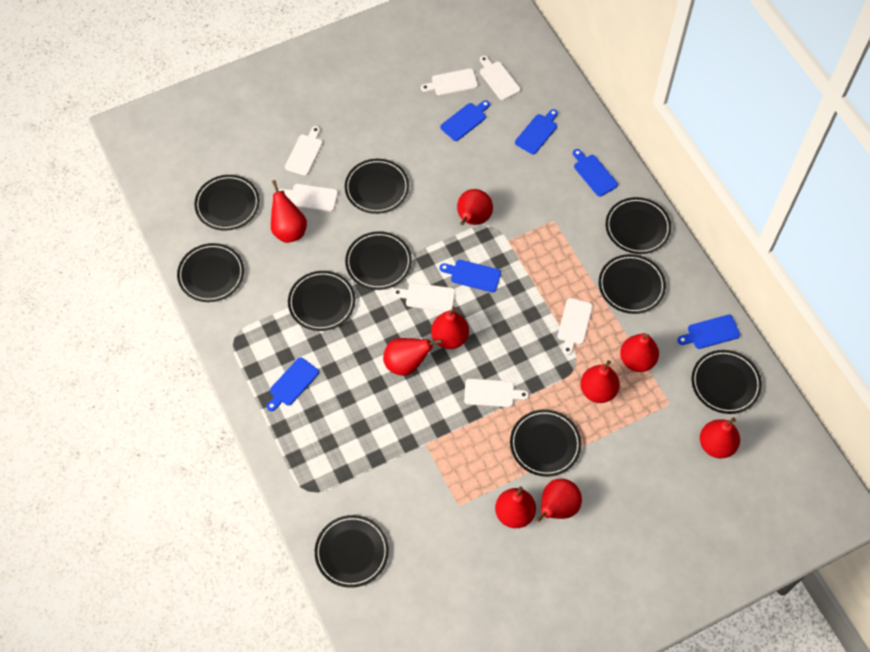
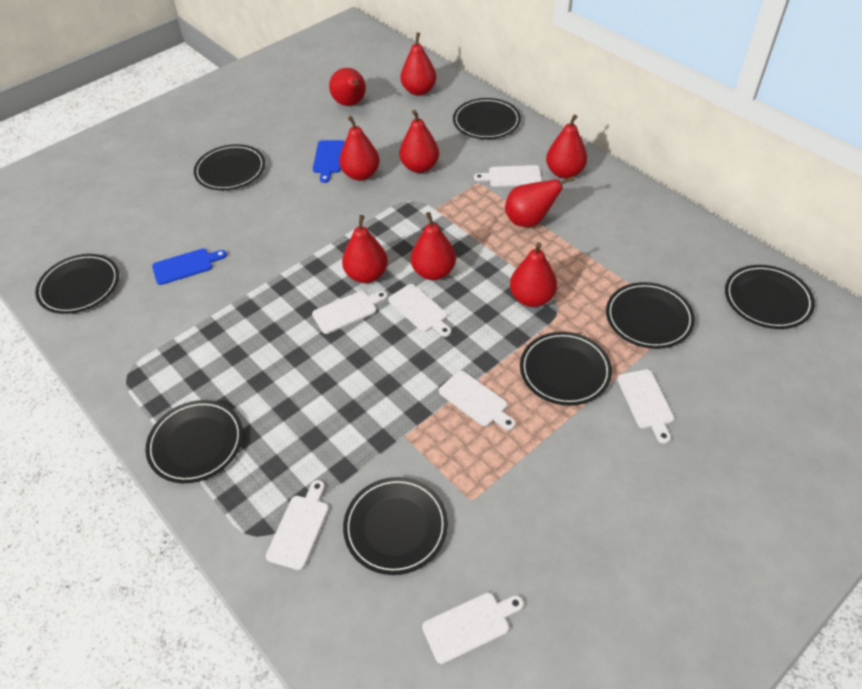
black plate: [177,243,244,302] [194,175,260,230] [288,271,356,331] [315,515,389,588] [345,159,409,214] [345,231,412,290] [510,409,581,477] [599,254,666,314] [606,197,671,254] [692,350,762,414] = 10 -> [35,254,119,314] [145,400,243,483] [194,144,265,190] [343,477,448,575] [453,98,521,139] [520,332,612,406] [606,282,695,349] [725,265,815,329] = 8
blue cutting board: [267,357,319,411] [440,100,490,141] [440,260,501,292] [515,109,558,154] [573,149,618,197] [677,315,740,349] = 6 -> [152,248,227,285] [313,140,345,183] = 2

